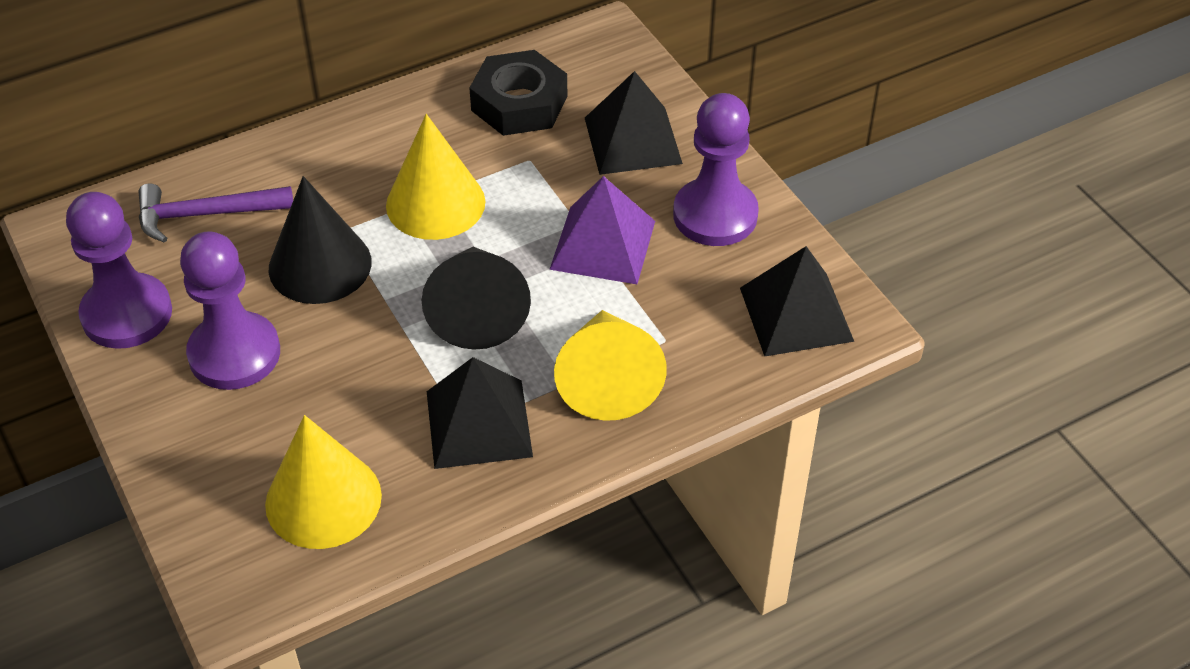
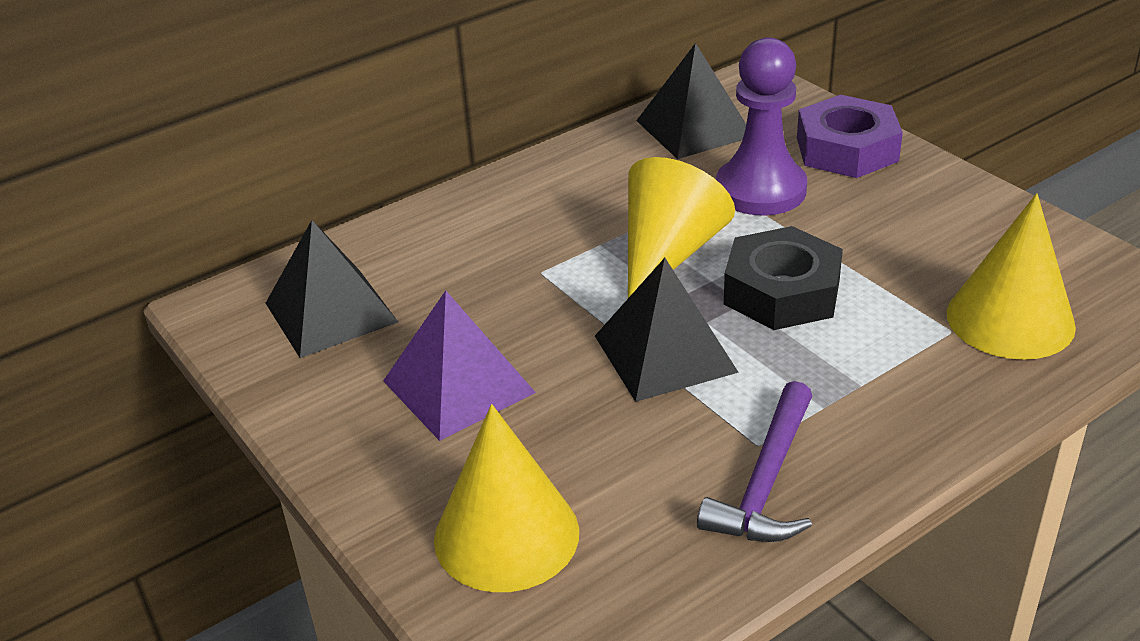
black cone: [269,176,372,304] [422,247,531,350] = 2 -> none = 0
purple nut: none = 0 -> [797,95,903,178] = 1
purple pawn: [66,192,172,349] [180,231,280,390] [673,93,759,246] = 3 -> [716,37,807,216] = 1

